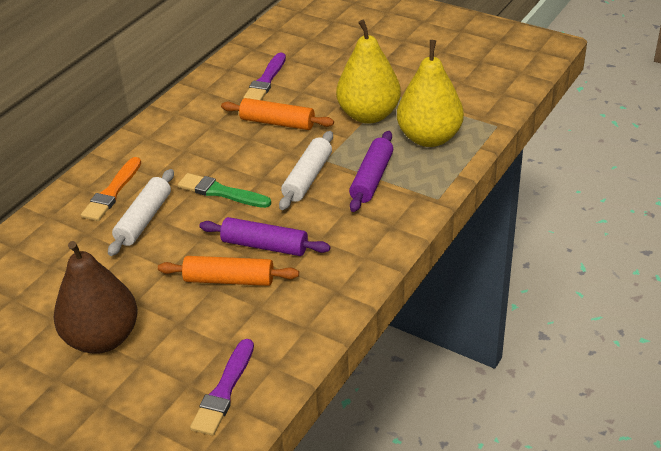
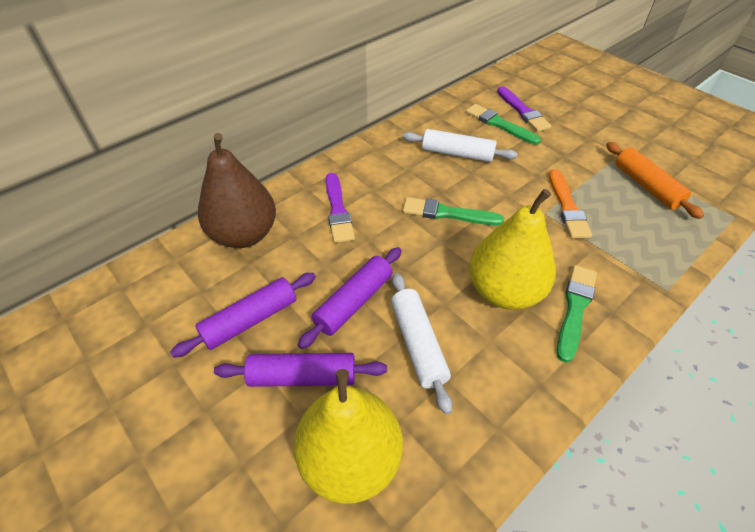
green brush: [178,173,271,208] = 1 -> [403,197,504,225] [466,104,541,145] [557,265,597,363] = 3
orange rolling pin: [158,256,299,286] [221,98,334,130] = 2 -> [606,142,704,219] = 1
purple rolling pin: [199,217,330,256] [349,131,393,212] = 2 -> [170,273,316,358] [214,353,387,387] [298,247,402,349] = 3

